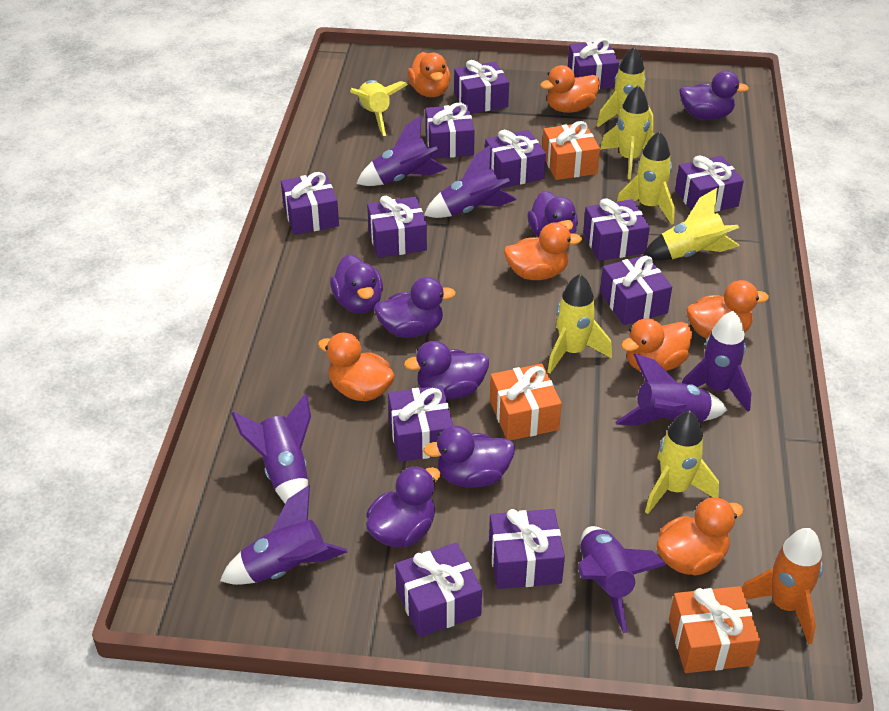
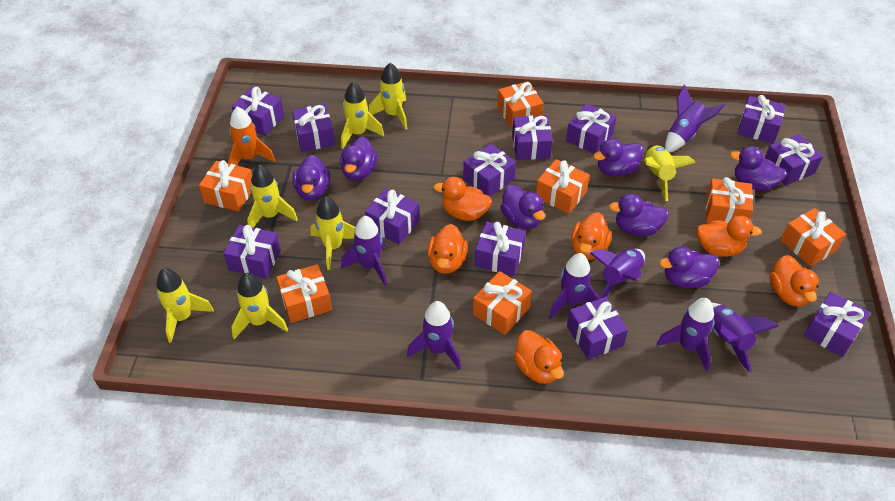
orange duck: [318,332,395,401] [407,52,451,97] [504,222,582,280] [540,65,600,113] [621,318,692,372] [657,497,744,575] [686,280,769,339] = 7 -> [427,224,468,274] [433,177,492,221] [514,330,564,384] [571,212,612,260] [697,216,762,257] [769,255,819,307] = 6
orange gift: [490,364,562,441] [542,121,600,180] [669,586,760,673] = 3 -> [199,160,252,212] [276,264,332,323] [473,271,532,335] [497,81,544,129] [536,159,590,214] [706,177,753,223] [781,208,846,267] = 7

